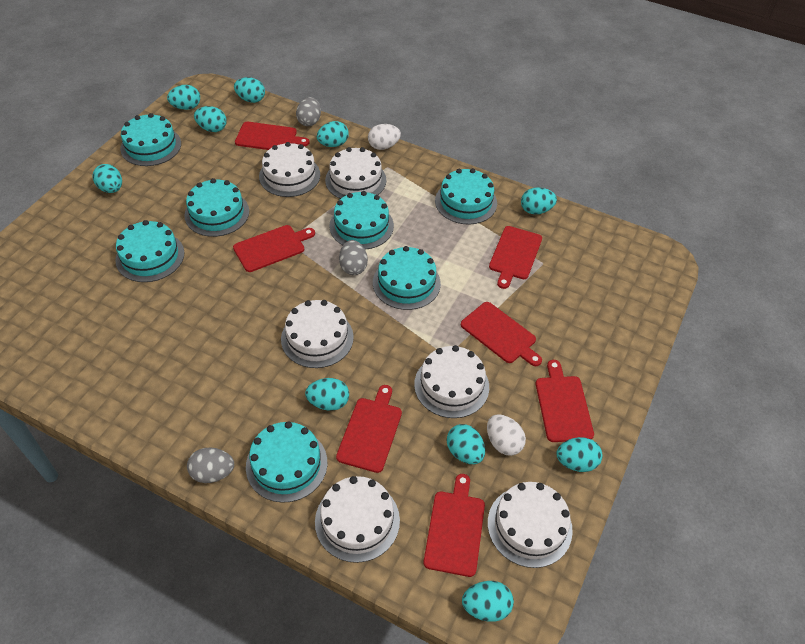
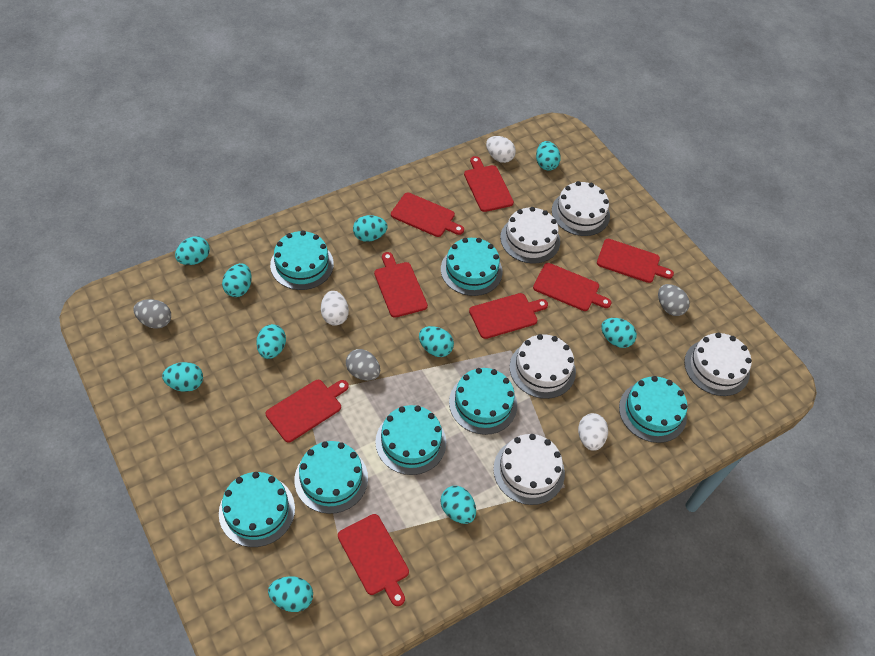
red cutting board: [233,225,315,272] [235,122,309,150] [336,385,402,473] [424,474,485,577] [461,302,542,366] [489,226,542,289] [536,360,594,442] = 7 -> [266,380,349,442] [338,514,409,606] [374,252,428,318] [391,193,464,237] [464,156,514,212] [469,293,548,339] [533,263,611,311] [597,239,674,283] = 8
white cake: [259,142,320,197] [281,300,354,368] [315,476,400,563] [325,147,386,199] [414,345,489,418] [488,482,573,568] = 6 -> [493,434,565,505] [500,207,560,264] [510,334,576,399] [552,181,610,236] [684,333,752,396] = 5
white egg: [368,124,401,150] [487,414,526,456] = 2 -> [321,291,349,326] [486,136,516,163] [578,413,608,451] = 3

